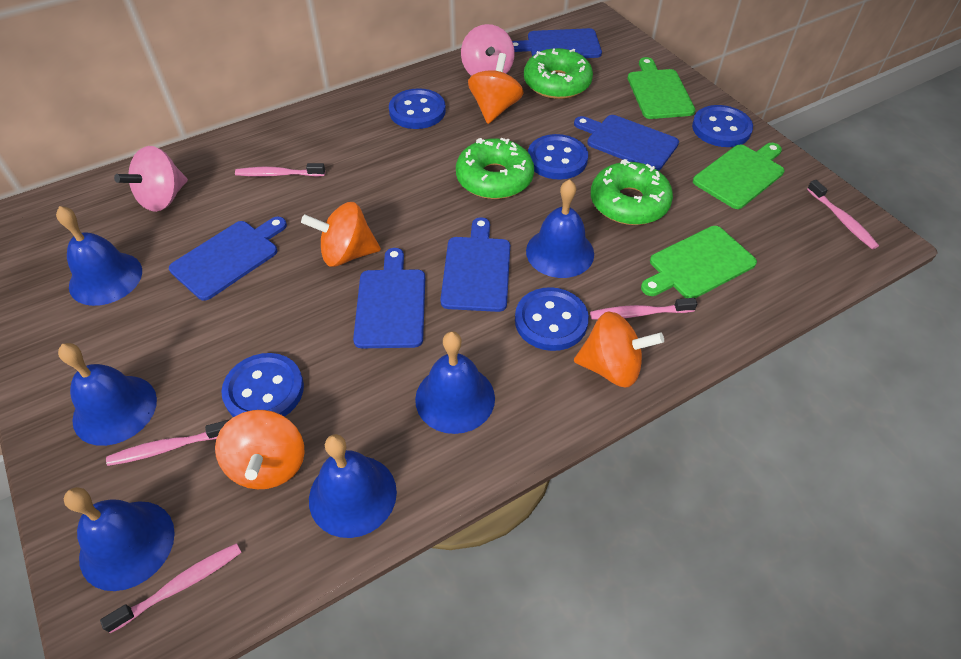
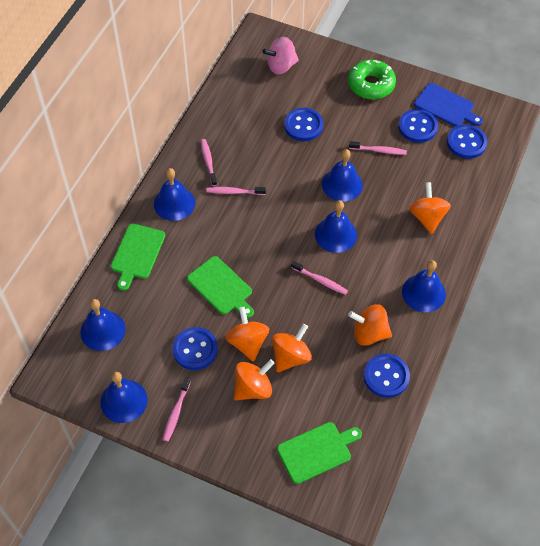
blue cutting board: [169,217,287,301] [353,248,425,348] [440,217,510,312] [512,28,602,58] [574,115,679,171] = 5 -> [414,83,483,127] = 1
green donut: [456,138,534,199] [524,48,593,99] [591,159,673,225] = 3 -> [348,60,396,99] = 1
orange spinning top: [215,410,305,489] [301,202,381,267] [468,53,523,124] [574,311,664,387] = 4 -> [225,307,269,362] [234,359,275,400] [272,324,312,372] [348,305,392,346] [409,182,451,234] = 5
pink spinning top: [114,146,188,212] [461,24,515,76] = 2 -> [262,37,299,74] = 1

